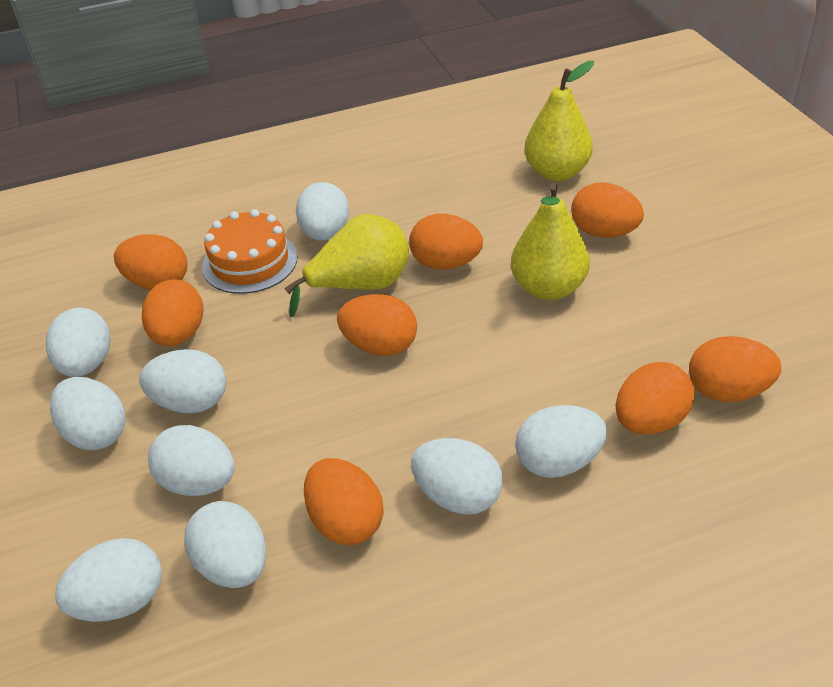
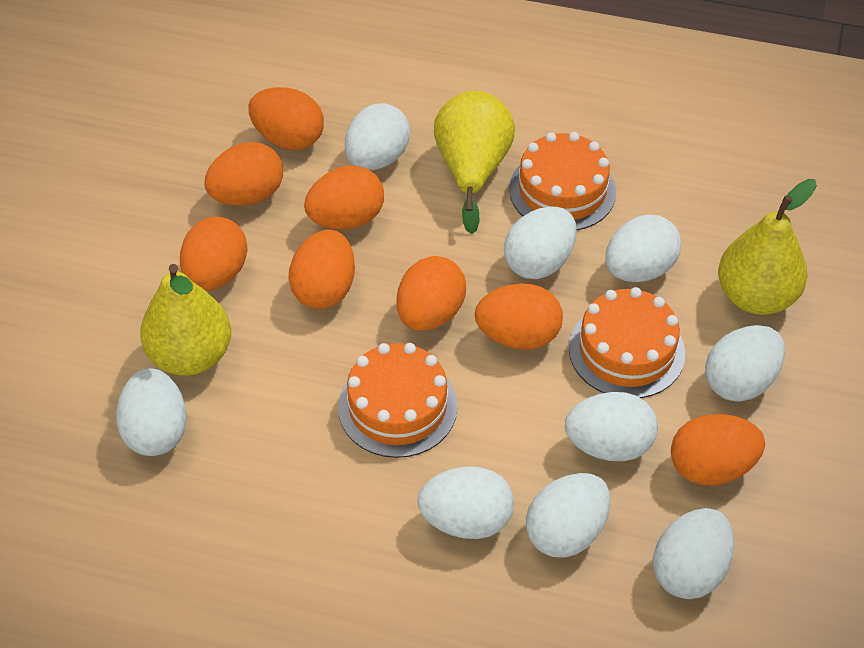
orange cake: [202,209,297,294] = 1 -> [338,343,458,458] [509,132,616,230] [569,287,685,398] = 3

